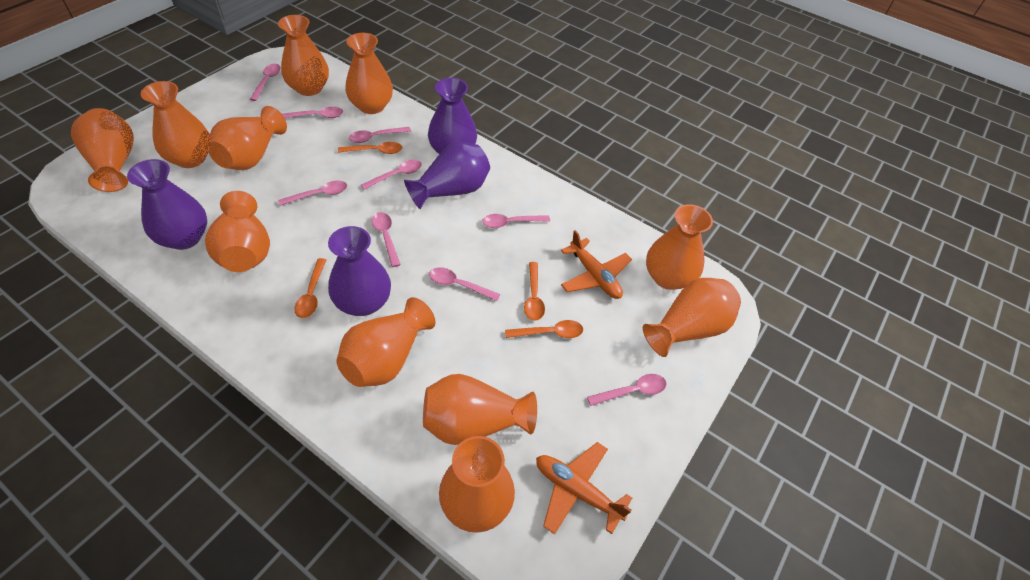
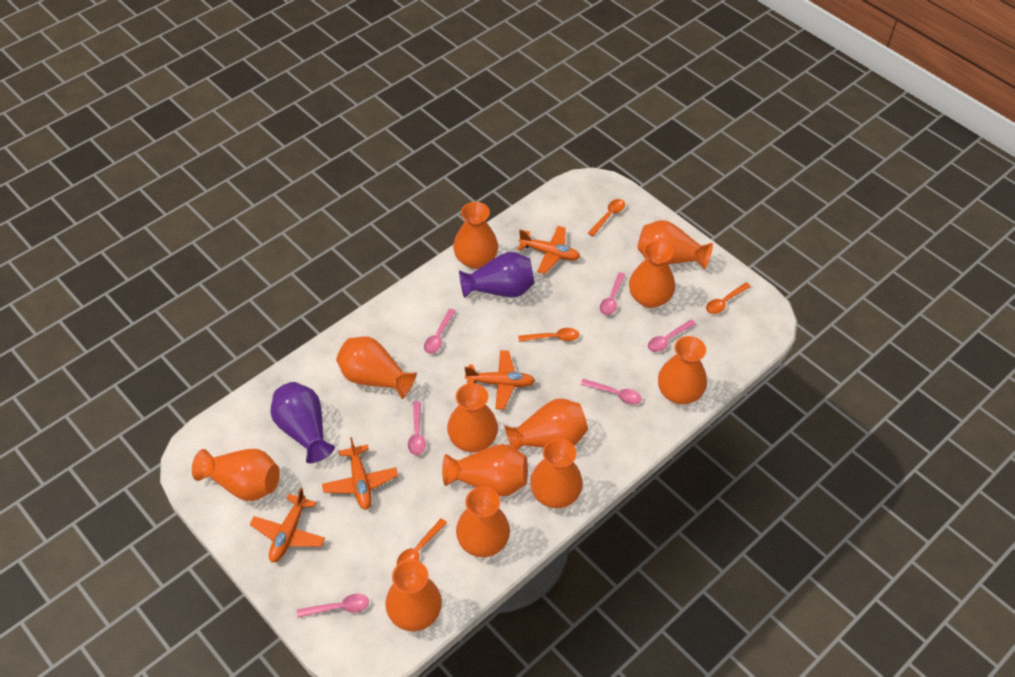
orange plane: [536,442,632,535] [561,230,632,299] = 2 -> [250,487,325,563] [322,437,398,510] [465,350,535,410] [517,226,580,274] = 4
orange vase: [71,108,134,192] [141,81,210,168] [205,191,270,272] [208,106,287,170] [278,15,329,96] [336,297,435,387] [345,33,393,114] [423,374,537,445] [439,436,515,533] [643,278,741,357] [646,204,713,290] = 11 -> [192,449,280,501] [336,337,417,399] [385,560,442,632] [442,444,528,497] [447,383,498,452] [453,202,498,269] [456,487,510,557] [504,398,588,450] [530,438,583,508] [629,240,675,308] [637,220,713,269] [658,336,707,404] = 12
pink spoon: [250,64,281,101] [278,181,347,206] [282,107,343,118] [349,127,411,143] [361,160,422,190] [372,212,401,267] [429,267,500,301] [482,214,550,228] [587,374,667,406] = 9 -> [297,594,369,618] [408,401,426,455] [424,309,456,354] [580,379,642,405] [600,272,626,315] [648,319,696,352] = 6
purple vase: [127,159,207,250] [328,226,391,316] [404,142,490,209] [428,78,477,154] = 4 -> [270,382,335,463] [459,252,535,298] = 2

